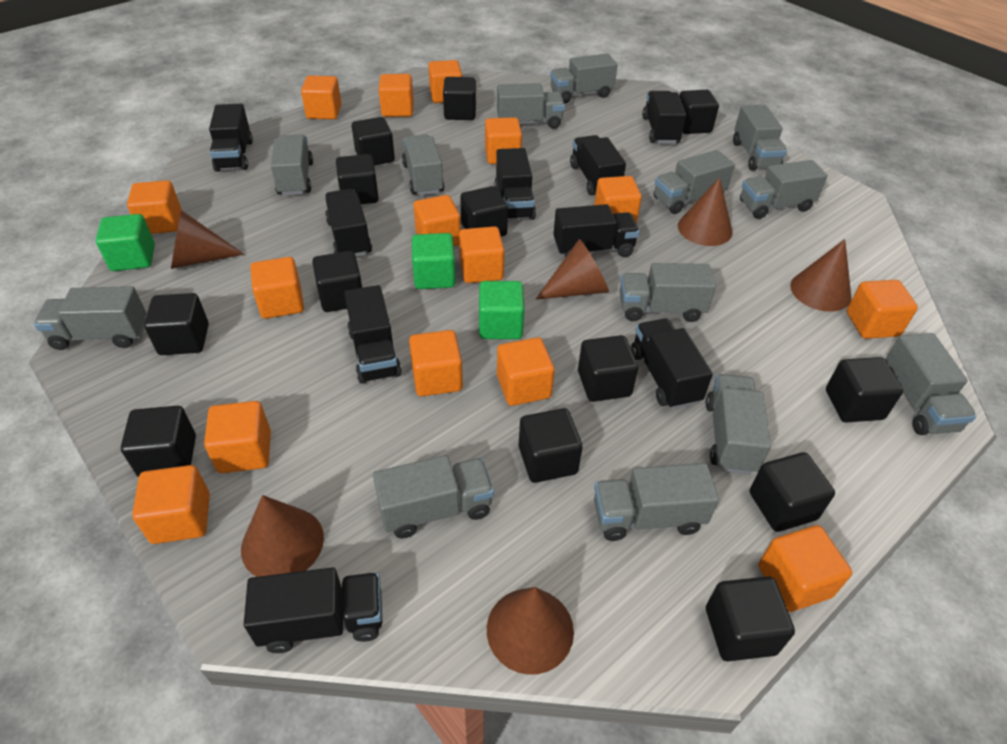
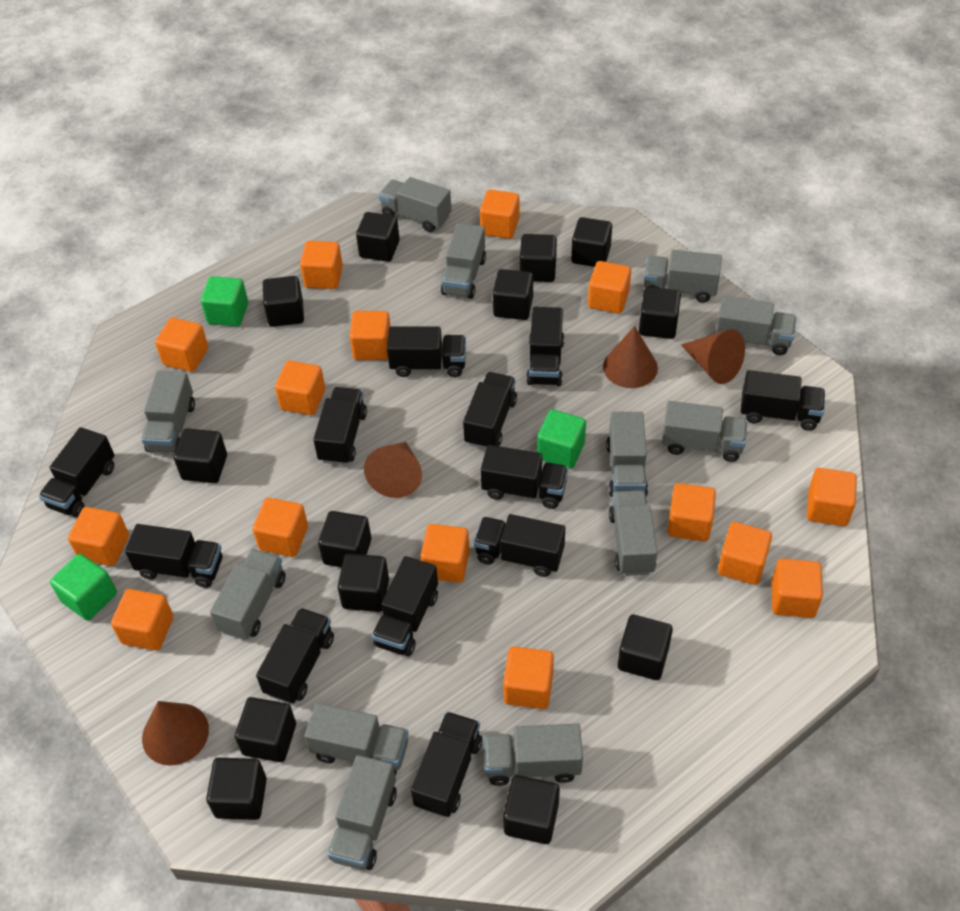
black truck: [209,104,253,172] [244,567,382,653] [325,189,372,257] [344,285,402,384] [494,148,536,220] [553,204,640,257] [570,135,626,195] [631,318,713,409] [642,91,686,144] = 9 -> [39,427,115,517] [125,524,222,588] [256,608,334,704] [313,387,367,465] [372,556,438,656] [387,326,466,377] [411,712,482,817] [463,372,517,449] [474,514,565,577] [481,445,568,509] [526,307,565,386] [740,370,825,431] = 12
brown cone: [171,210,244,269] [241,495,324,577] [487,587,574,675] [536,239,609,299] [678,177,733,246] [790,239,851,312] = 6 -> [142,701,209,766] [364,442,422,498] [603,326,658,388] [681,329,745,384] = 4
grey truck: [34,286,146,350] [271,134,313,196] [373,455,494,538] [402,134,445,195] [497,83,565,129] [550,53,617,103] [594,463,719,541] [619,263,716,322] [654,150,735,214] [706,374,771,474] [733,105,787,171] [740,160,828,219] [885,333,977,435] = 13 -> [141,371,195,453] [210,549,286,640] [304,703,408,775] [327,755,397,870] [379,177,452,232] [441,223,486,299] [483,723,583,786] [606,412,648,497] [609,490,657,576] [644,250,722,302] [662,401,747,462] [716,296,796,355] = 12

